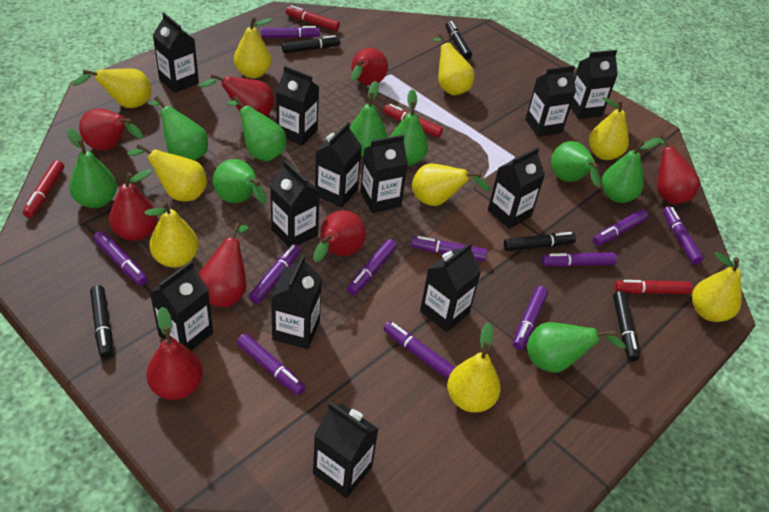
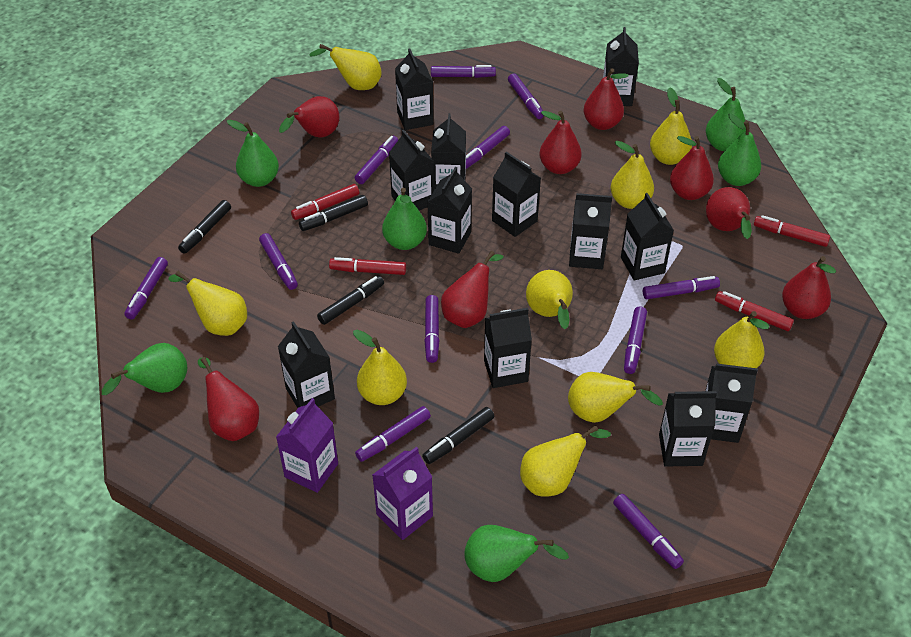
black marker: [90,285,113,359] [282,35,340,53] [445,21,472,60] [504,232,576,251] [613,291,640,361] = 5 -> [178,200,231,254] [299,195,368,231] [317,276,384,325] [422,407,494,464] = 4
green pear: [66,128,117,208] [150,96,208,161] [213,159,267,204] [227,96,286,162] [350,81,387,157] [390,89,428,166] [527,322,626,373] [551,141,600,187] [601,138,661,203] = 9 -> [102,343,187,395] [227,120,279,187] [382,188,427,250] [464,525,569,582] [706,78,746,151] [718,113,761,186] = 6
purple carton: none = 0 -> [276,398,338,493] [373,447,433,540] = 2

